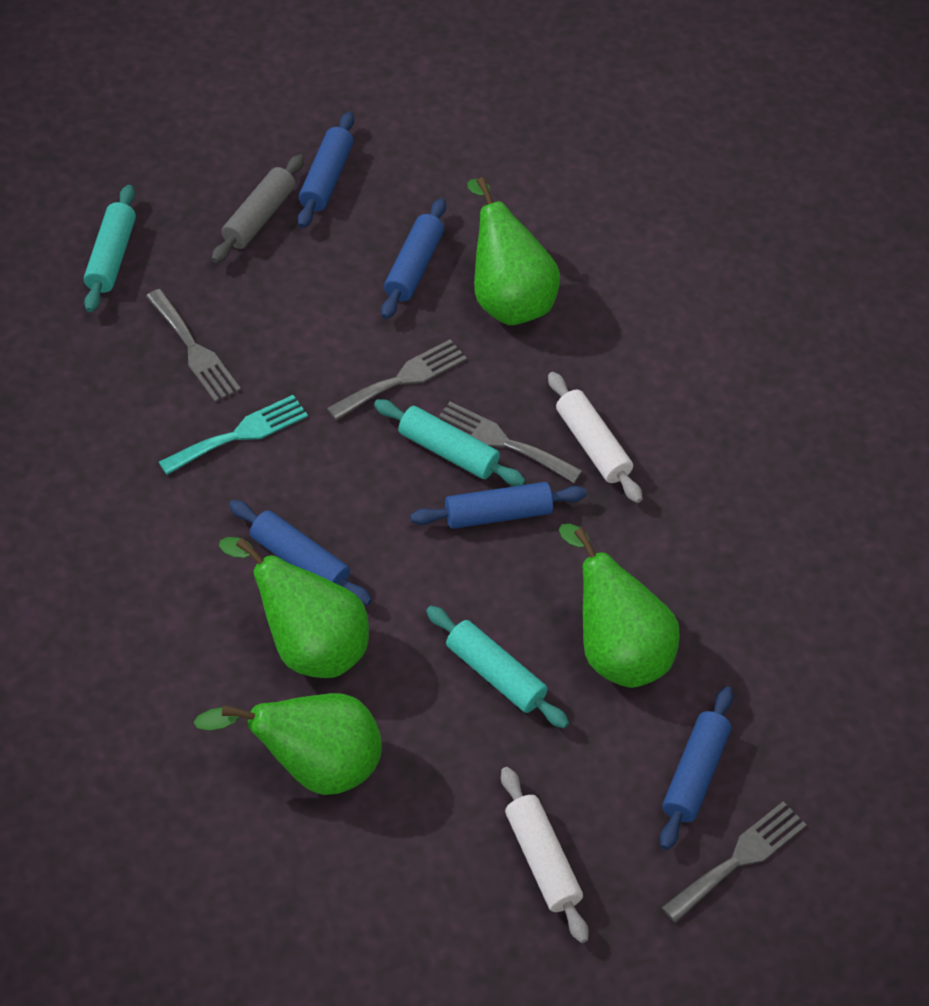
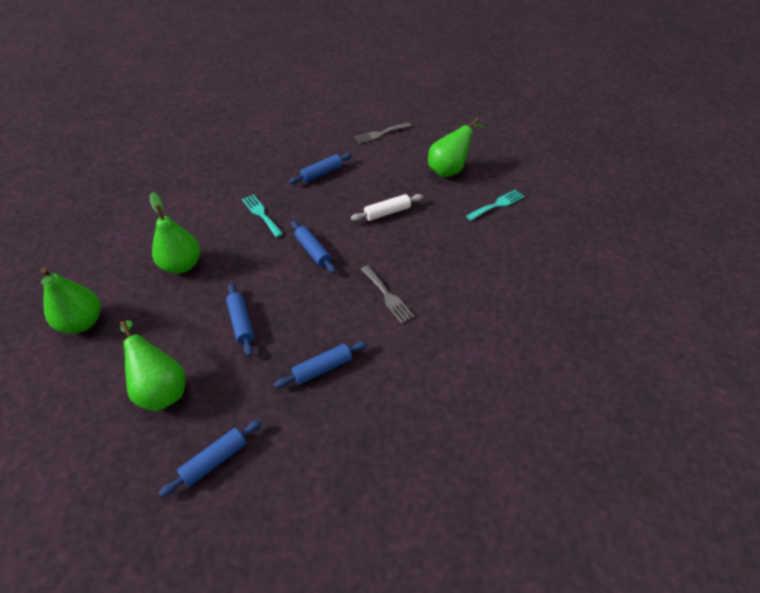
grey fork: [146,289,241,402] [327,339,467,420] [439,402,583,483] [661,802,806,923] = 4 -> [354,123,411,144] [361,265,414,324] = 2
grey rolling pin: [212,154,304,263] = 1 -> none = 0
turquoise fork: [159,395,308,475] = 1 -> [242,194,283,237] [466,190,525,221] = 2
turquoise rolling pin: [84,185,136,312] [374,399,525,486] [426,606,569,728] = 3 -> none = 0
white rolling pin: [501,767,589,943] [548,372,643,503] = 2 -> [351,194,423,221] = 1

